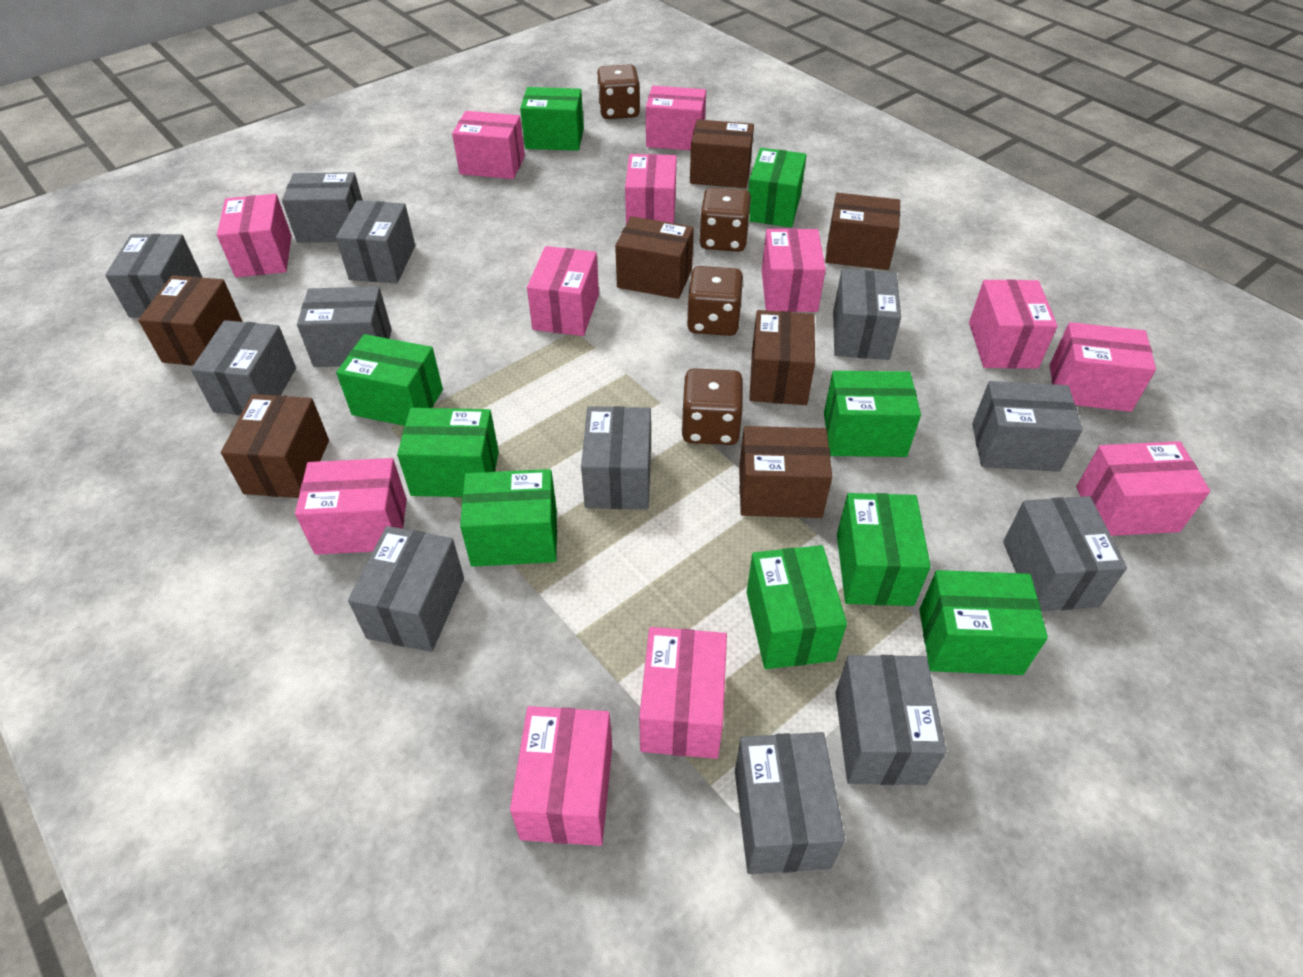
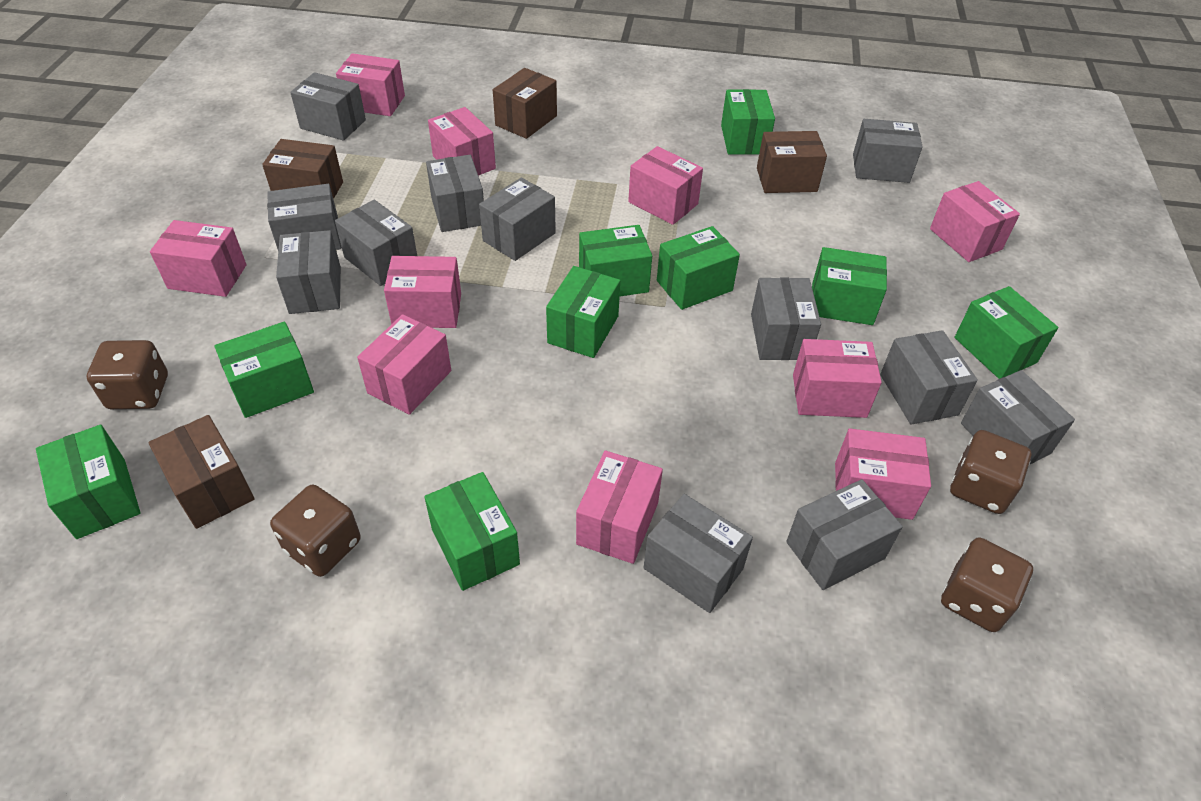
brown box: [138,275,243,365] [221,394,329,498] [615,216,694,299] [690,119,754,188] [739,426,832,518] [749,310,815,405] [825,193,900,270] = 7 -> [148,415,255,529] [262,139,343,199] [493,68,557,139] [757,131,827,193] = 4
pink box: [217,194,292,277] [295,458,407,555] [452,111,525,179] [510,706,612,846] [527,246,599,336] [625,154,677,224] [639,627,727,759] [646,86,706,150] [762,228,826,312] [969,279,1058,369] [1050,322,1156,412] [1076,441,1210,536] = 12 -> [150,220,247,297] [336,53,405,116] [357,314,451,415] [384,256,461,328] [428,107,496,176] [576,450,663,564] [628,146,703,225] [793,339,882,418] [835,428,931,520] [930,181,1020,262] = 10

